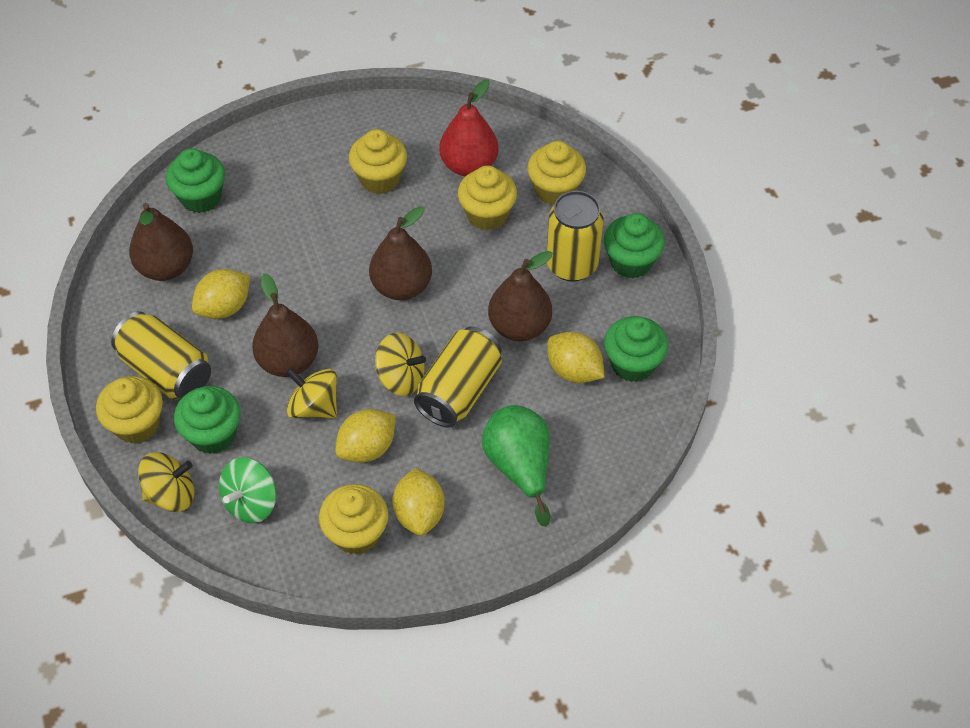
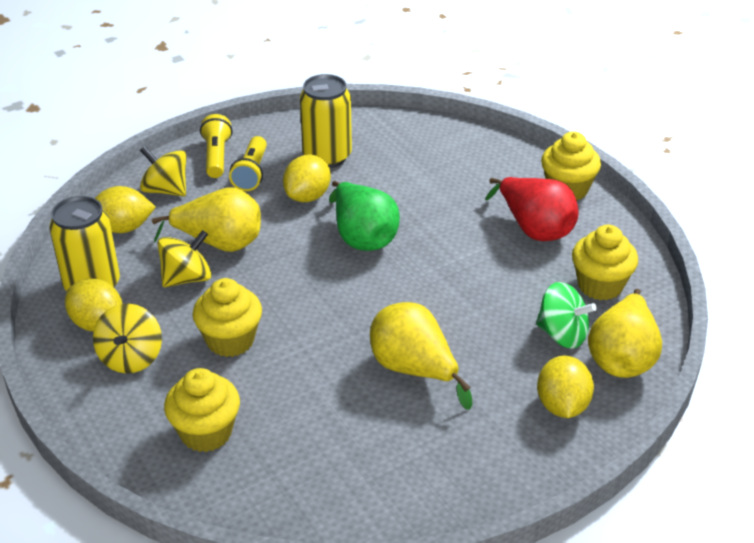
brown pear: [129,203,193,281] [252,273,318,377] [369,206,432,300] [488,251,552,341] = 4 -> none = 0
green cupcake: [166,148,225,213] [174,386,241,454] [604,213,665,278] [604,316,668,382] = 4 -> none = 0
yellow can: [111,311,211,399] [414,326,502,427] [547,191,604,282] = 3 -> [49,196,120,291] [300,74,352,168] = 2
yellow cupcake: [96,376,163,444] [319,484,388,555] [349,129,407,194] [458,166,517,230] [527,141,586,205] = 5 -> [164,368,240,452] [192,278,262,357] [541,132,601,201] [572,225,638,300] = 4
yellow flashlight: none = 0 -> [200,114,232,178] [229,136,267,191] = 2
yellow pear: none = 0 -> [152,188,261,252] [370,302,472,409] [588,289,662,378] = 3

